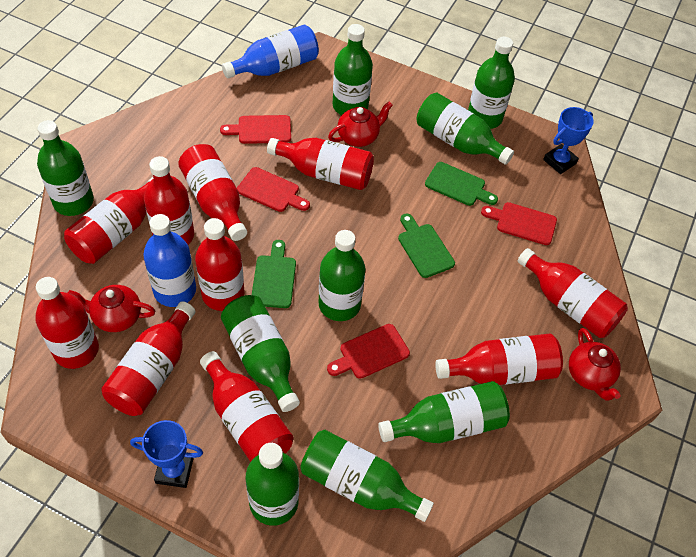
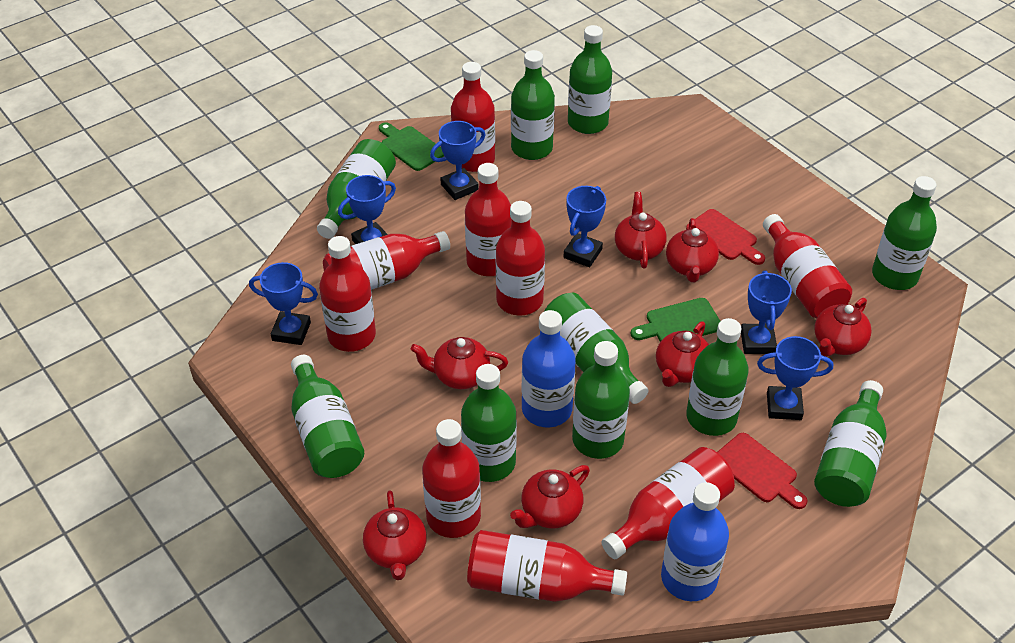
blue trophy: [130,420,203,488] [543,107,594,174] = 2 -> [249,262,318,345] [338,175,396,244] [430,121,485,200] [564,186,606,267] [741,270,792,354] [757,336,833,420] = 6
green bottle: [37,120,94,216] [221,295,300,412] [246,443,299,526] [300,430,434,522] [319,230,366,321] [333,24,373,115] [378,381,510,443] [416,93,514,165] [468,37,515,129] = 9 -> [291,355,364,478] [317,139,396,239] [461,364,517,482] [511,50,555,160] [544,293,649,404] [568,25,612,134] [572,341,630,459] [686,318,749,436] [814,380,886,507] [872,176,937,290] = 10
green cutting board: [252,240,296,308] [398,214,455,278] [425,162,498,206] = 3 -> [379,122,444,171] [631,298,720,342] = 2
red bottle: [35,277,99,369] [64,177,153,264] [101,301,195,416] [144,156,194,245] [178,144,247,241] [195,218,245,311] [200,351,294,462] [267,138,374,190] [435,333,563,385] [518,248,628,338] = 10 -> [319,236,376,352] [323,231,450,290] [422,419,481,538] [451,62,495,172] [465,163,512,276] [467,530,627,602] [496,201,545,316] [601,447,735,559] [763,214,852,318] = 9
red cutting board: [220,115,291,144] [237,167,310,212] [327,324,410,379] [481,202,557,245] = 4 -> [686,209,765,265] [717,433,807,509] = 2
red teapot: [68,285,155,332] [328,101,393,147] [569,328,621,401] = 3 -> [363,490,427,580] [410,337,508,389] [510,465,590,529] [615,192,666,268] [656,321,709,387] [666,218,719,282] [814,298,872,357] = 7

